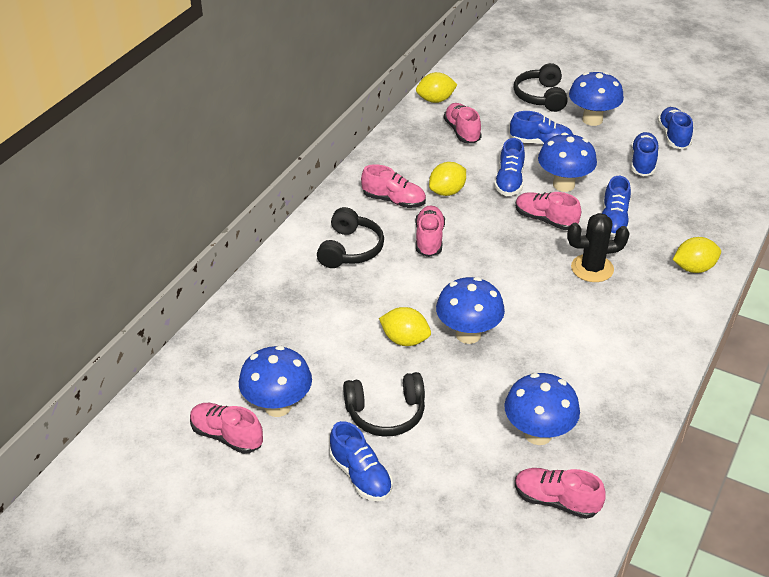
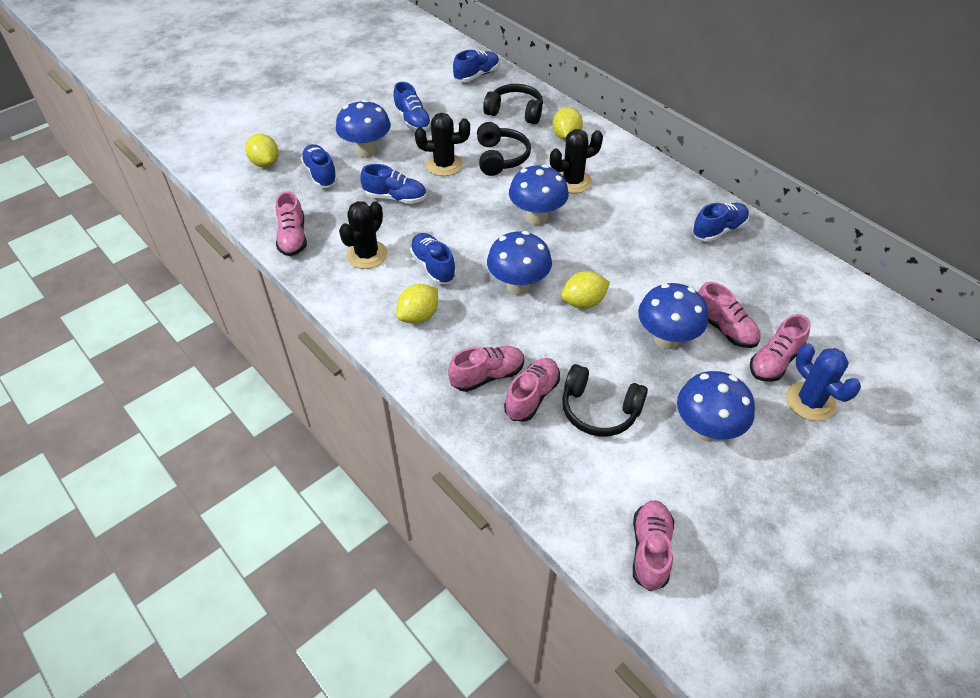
black cactus: [567,213,630,282] = 1 -> [339,201,388,269] [415,113,470,176] [550,129,603,193] = 3
blue cactus: none = 0 -> [786,344,861,421] = 1

